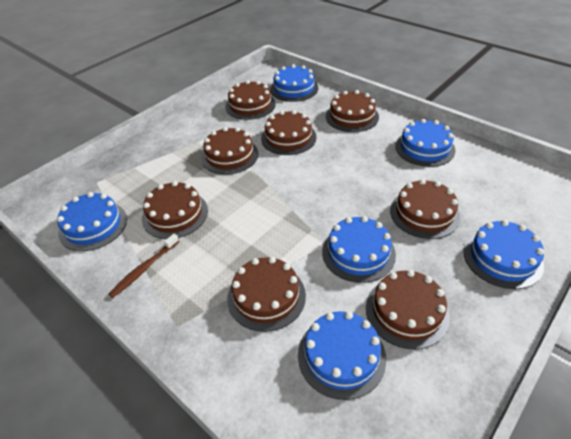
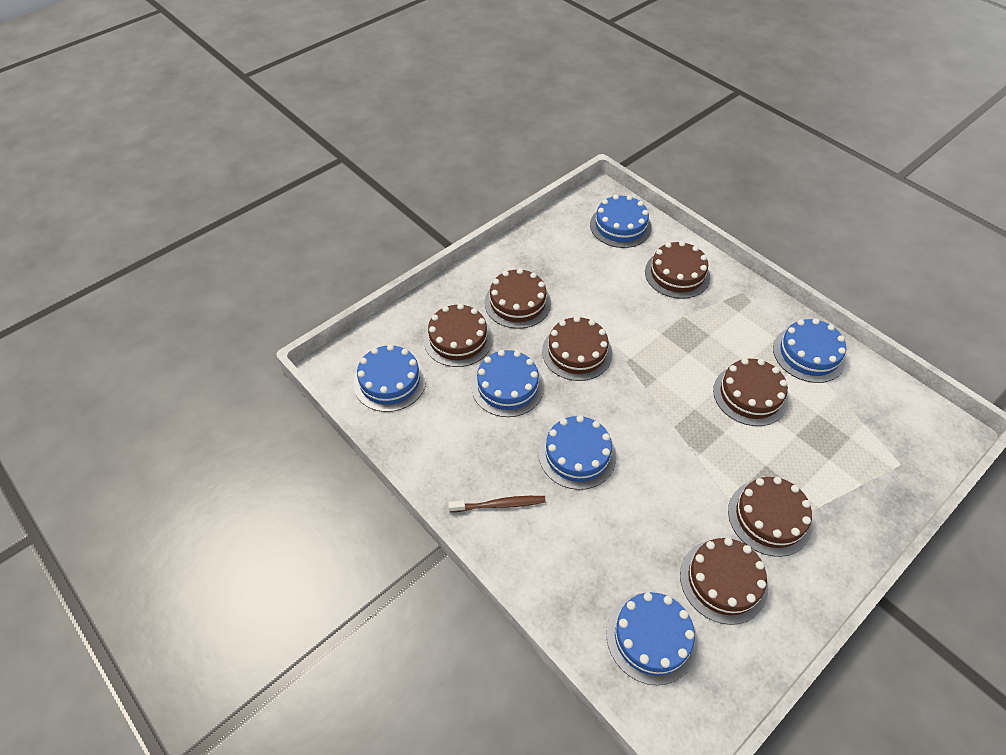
brown cake: [142,181,208,239] [201,127,258,174] [225,80,276,120] [227,257,306,332] [261,110,317,155] [326,90,379,132] [366,270,450,349] [390,179,460,239] = 8 -> [424,303,493,367] [485,268,551,329] [542,316,612,381] [645,241,710,299] [680,538,768,625] [713,358,788,426] [728,477,812,557] = 7

